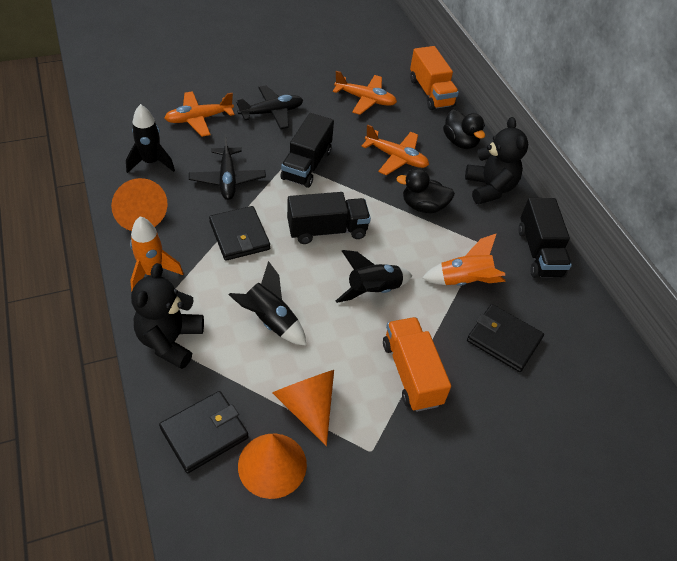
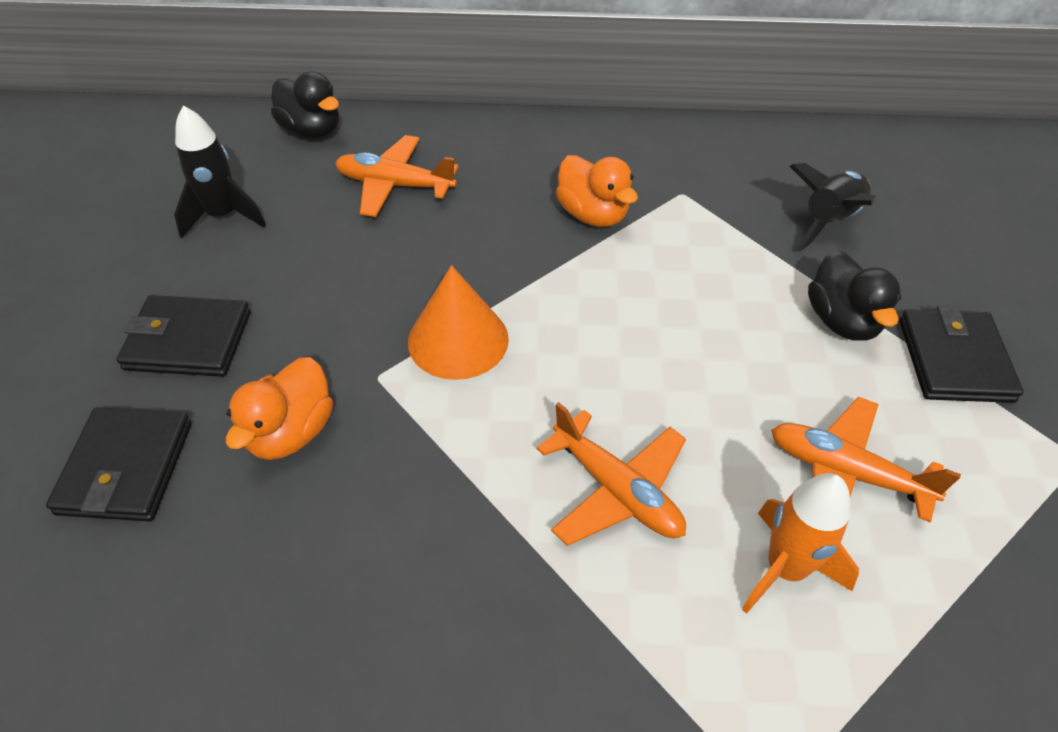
black plane: [189,134,266,200] [237,85,303,129] = 2 -> none = 0
black rocket: [126,104,175,173] [229,261,307,346] [336,250,413,303] = 3 -> [174,106,266,238] [789,163,876,252] = 2
black teddy bear: [131,263,204,369] [465,117,528,204] = 2 -> none = 0
black truck: [280,113,334,188] [287,192,371,244] [518,198,572,278] = 3 -> none = 0
orange cone: [111,178,168,231] [238,434,307,499] [272,370,334,446] = 3 -> [408,265,509,380] = 1
orange duck: none = 0 -> [226,357,333,460] [556,155,638,227] = 2
orange rocket: [130,216,184,291] [422,233,506,286] = 2 -> [742,473,859,614] = 1
orange truck: [383,317,451,412] [410,46,459,110] = 2 -> none = 0

